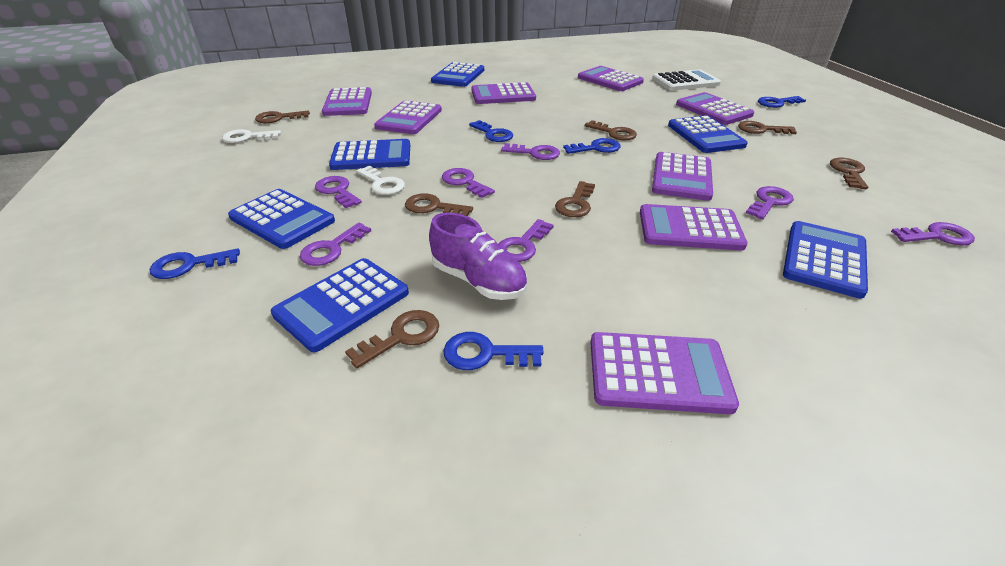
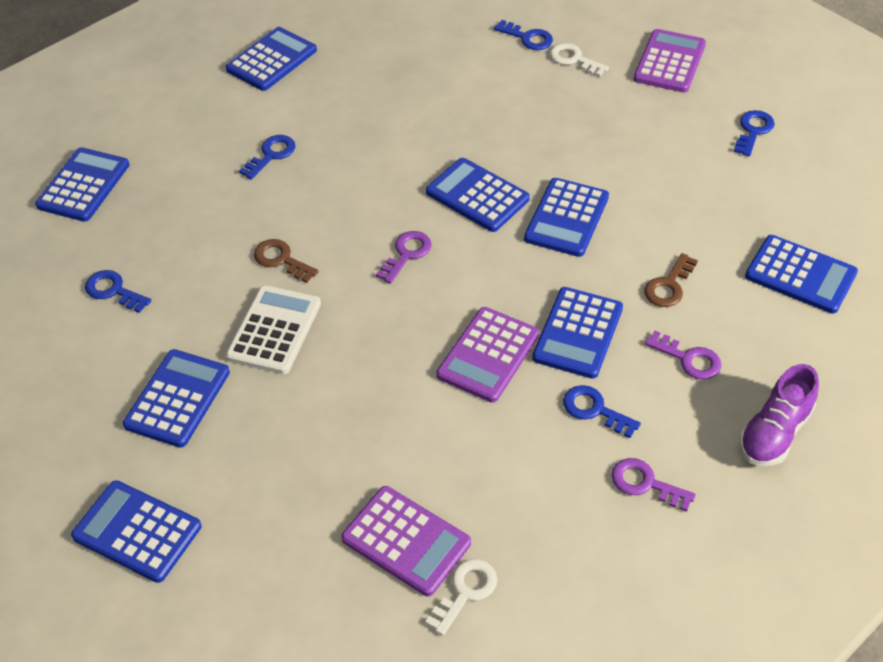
blue calculator: [228,189,335,249] [271,258,409,352] [329,139,410,170] [431,62,484,87] [668,115,748,153] [783,221,868,299] = 6 -> [35,147,129,222] [71,480,201,583] [123,349,230,448] [226,27,317,91] [426,158,530,232] [524,178,609,257] [532,287,623,379] [745,235,858,314] = 8
brown key: [255,111,310,123] [345,310,439,369] [405,193,473,216] [555,181,595,217] [585,120,637,140] [738,121,797,134] [830,158,868,189] = 7 -> [254,239,319,283] [644,253,698,307] = 2
purple calculator: [322,87,372,116] [374,101,442,134] [471,82,536,104] [578,66,644,91] [590,332,739,414] [640,204,748,250] [652,152,713,201] [676,92,754,125] = 8 -> [341,486,471,596] [436,307,539,403] [633,29,706,93] = 3
purple key: [300,223,371,266] [315,176,362,208] [442,168,495,198] [498,219,554,262] [501,143,560,160] [746,186,794,219] [891,222,975,245] = 7 -> [376,231,432,284] [611,458,696,511] [645,331,722,380] = 3

